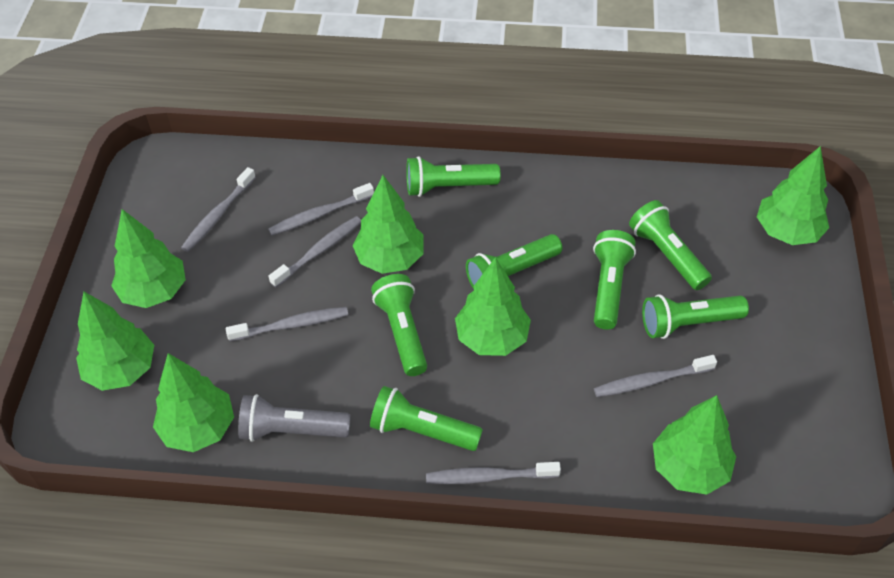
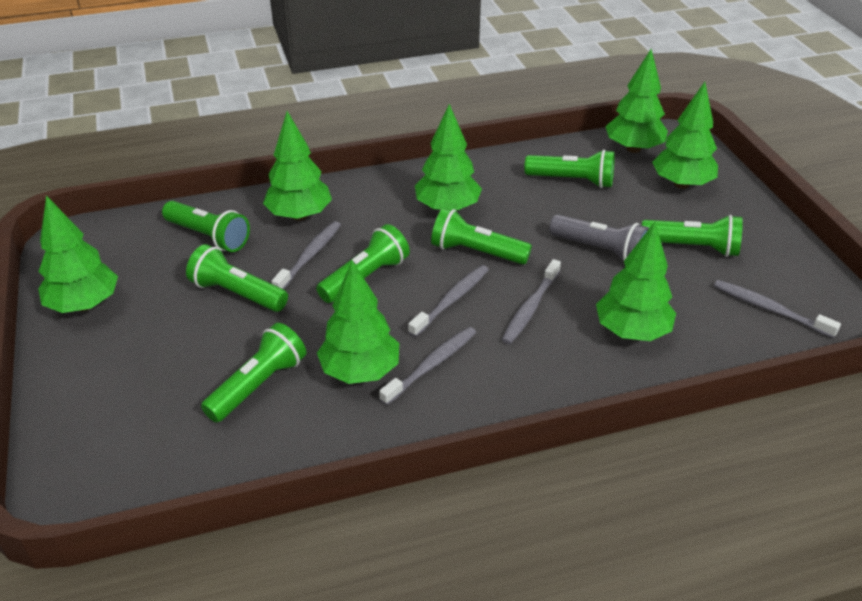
grey toothbrush: [181,167,256,252] [226,307,348,342] [268,183,374,236] [269,216,361,288] [426,462,561,484] [594,355,717,397] = 6 -> [271,221,341,289] [379,327,476,405] [408,265,489,337] [502,259,561,344] [714,280,841,338] = 5

